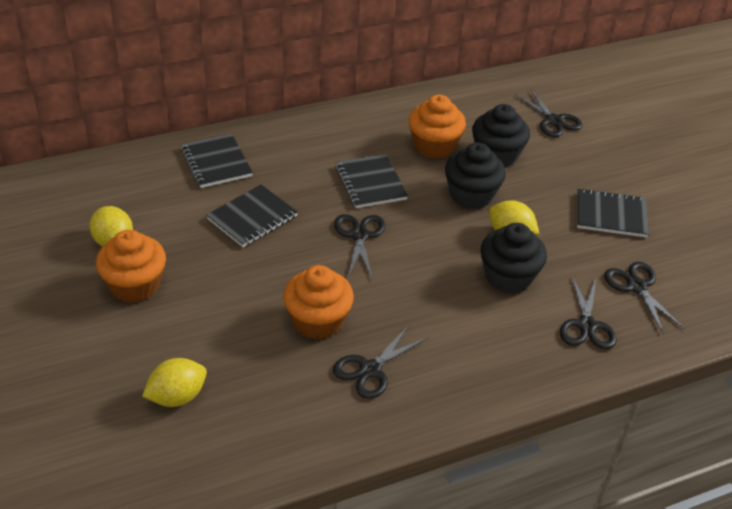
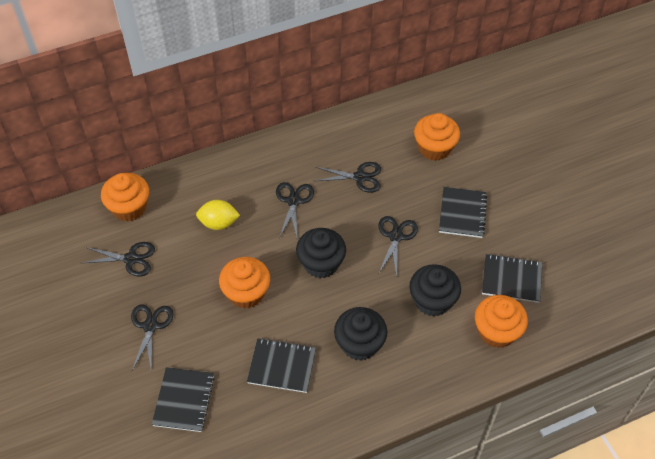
orange cupcake: [96,229,166,303] [283,265,354,339] [408,95,466,159] = 3 -> [101,173,149,221] [219,257,270,309] [414,113,460,161] [475,295,528,348] = 4
yellow lemon: [90,206,133,247] [142,358,207,407] [489,200,539,235] = 3 -> [196,200,240,230] = 1

